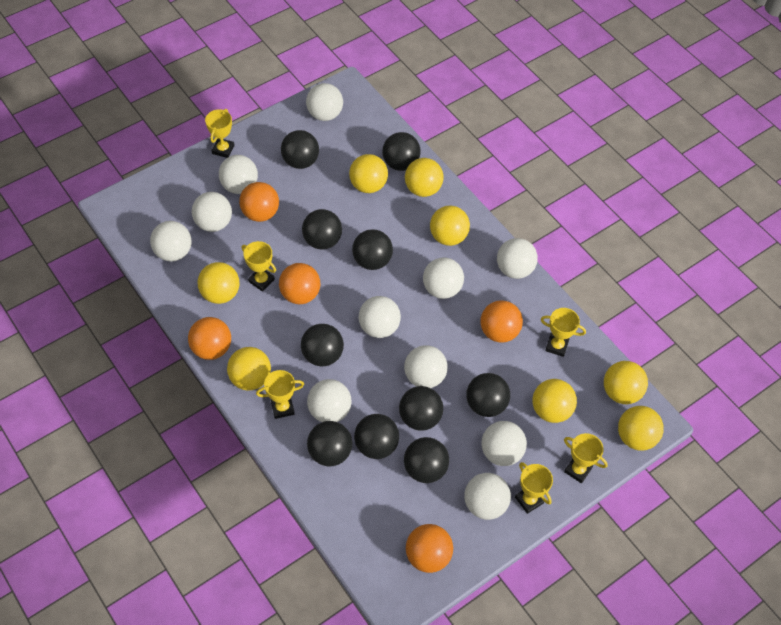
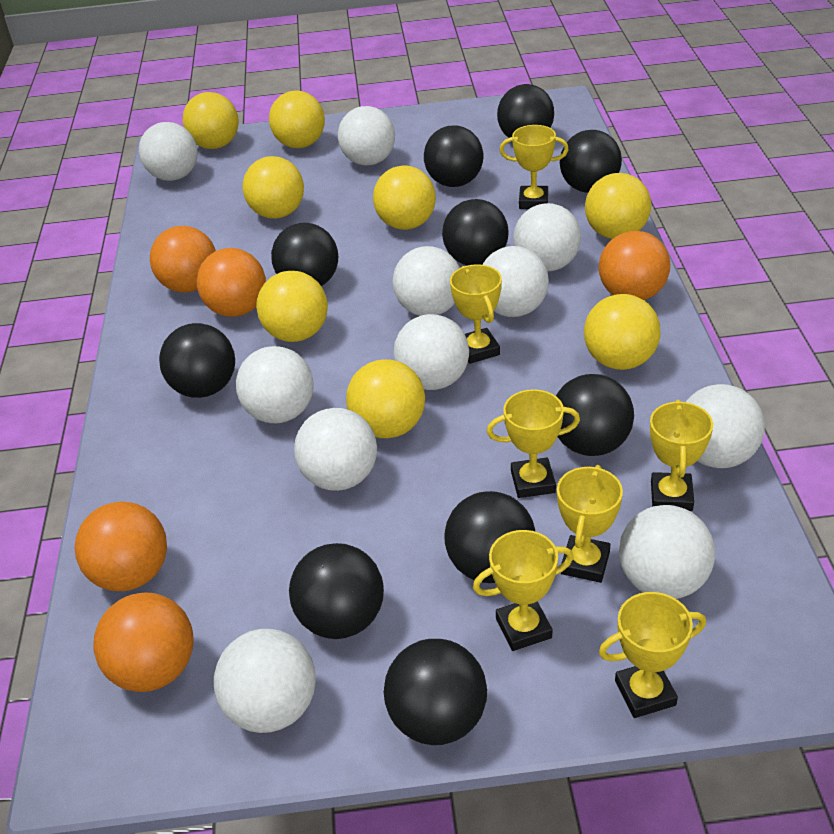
yellow trophy: [205,109,235,158] [241,241,276,292] [256,370,304,419] [515,462,553,514] [541,308,586,357] [564,433,608,483] = 6 -> [450,264,502,364] [473,530,574,651] [487,389,580,498] [500,125,569,209] [557,465,623,583] [599,592,706,718] [650,400,713,511] = 7

